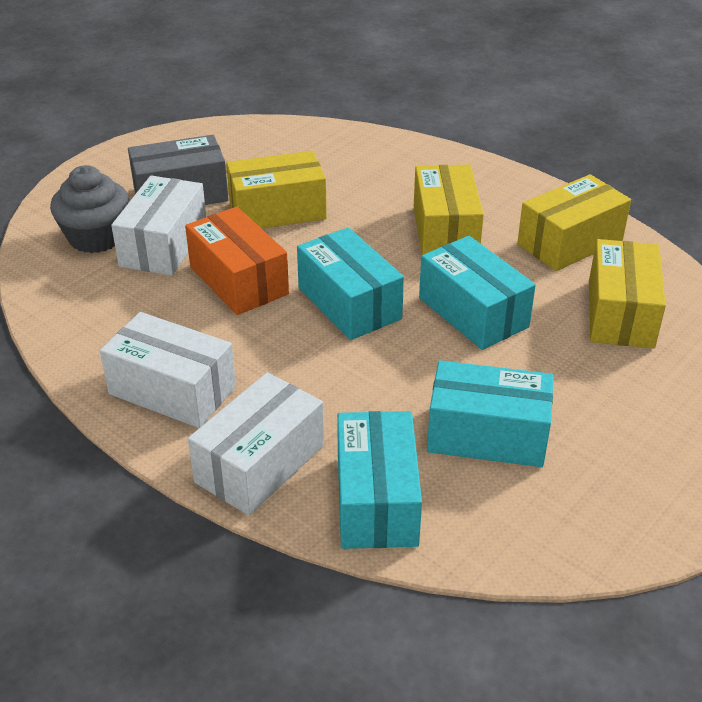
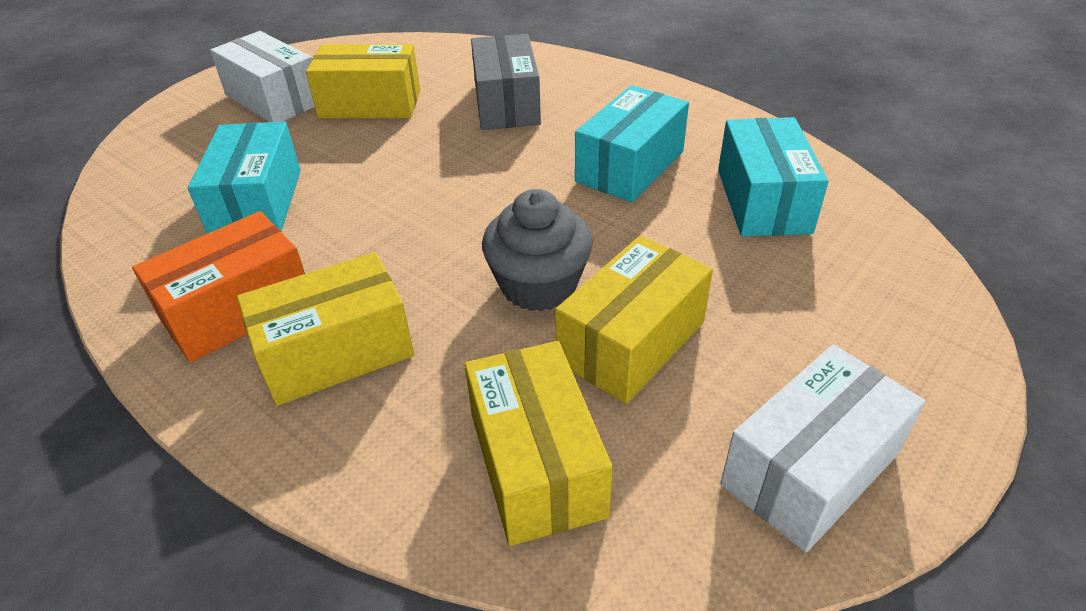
turquoise box: [297,227,404,340] [337,411,422,549] [419,236,536,350] [427,360,554,467] = 4 -> [188,121,301,234] [575,85,689,203] [718,117,828,237] = 3
white box: [100,312,236,428] [111,176,206,276] [188,372,324,515] = 3 -> [210,31,315,122] [720,345,925,552] = 2

